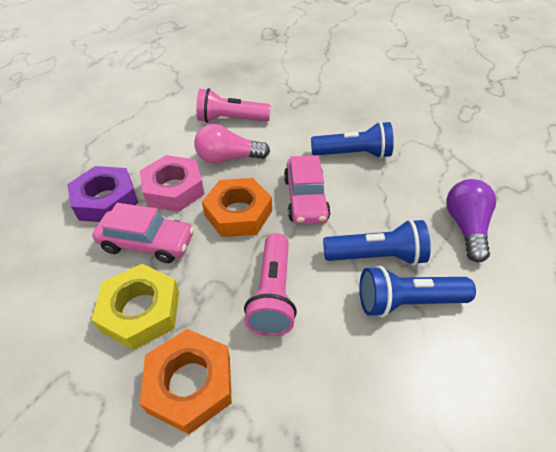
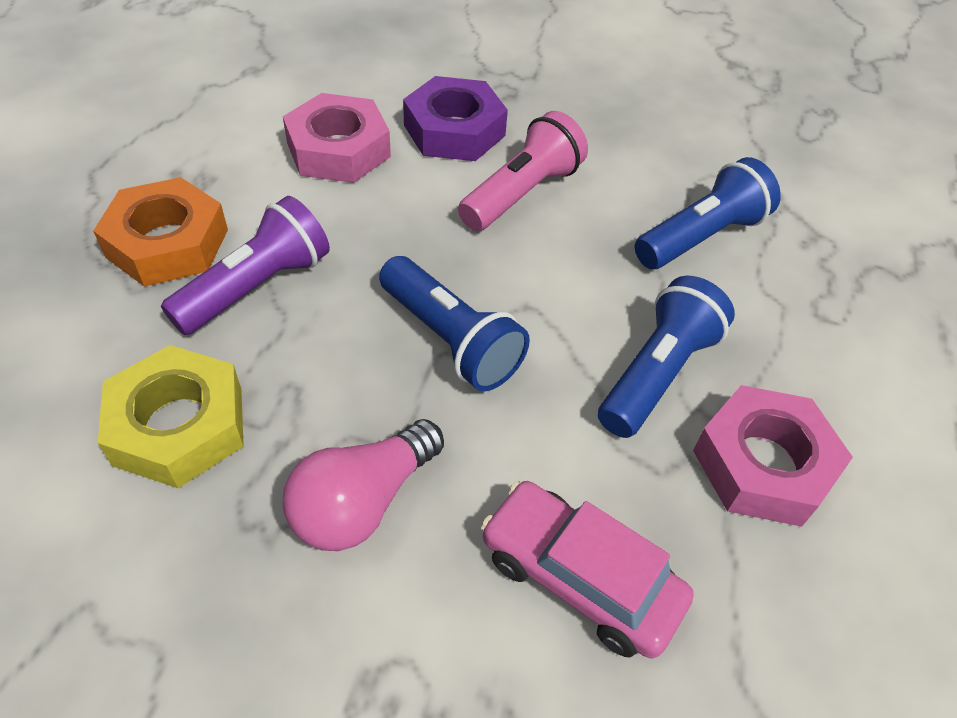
orange nut: [140,329,232,434] [202,178,272,237] = 2 -> [93,177,228,287] = 1
pink car: [92,203,194,263] [284,155,331,225] = 2 -> [481,481,694,658] = 1
pink flashlight: [196,88,271,123] [244,233,297,336] = 2 -> [458,111,588,231] = 1
pink nut: [140,155,204,212] = 1 -> [283,93,391,183] [693,385,853,527] = 2
purple flashlight: none = 0 -> [161,196,330,335] = 1
purple light bulb: [446,179,496,262] = 1 -> none = 0

